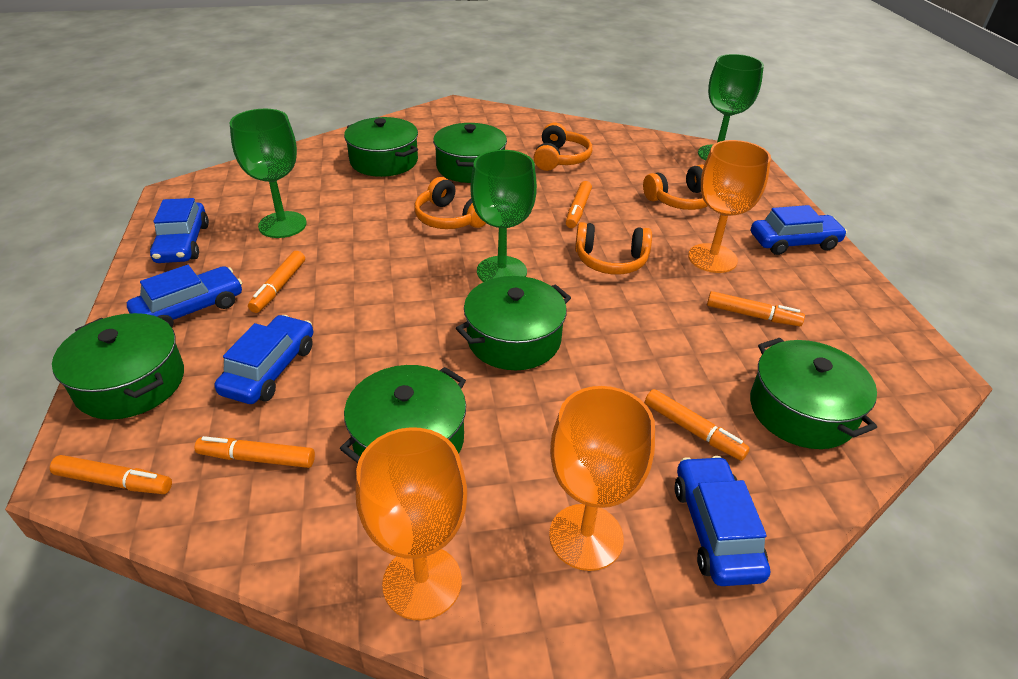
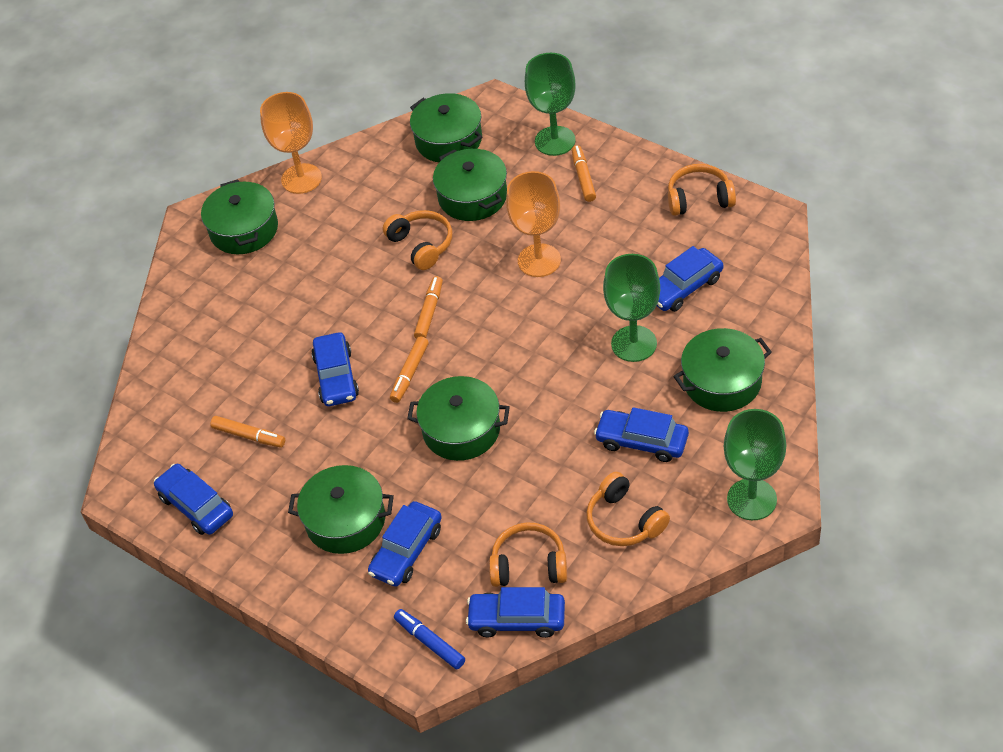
blue car: [127,265,242,328] [150,198,209,263] [215,315,313,404] [674,456,770,586] [751,205,847,255] = 5 -> [154,464,233,535] [311,332,359,406] [368,501,442,587] [466,587,565,638] [594,407,689,462] [656,246,723,312] = 6
blue marker: none = 0 -> [394,609,465,669] = 1
orange goblet: [356,427,467,620] [549,386,655,571] [688,140,771,273] = 3 -> [260,92,322,194] [506,171,561,277] = 2
orange marker: [50,455,172,494] [195,436,315,468] [248,251,305,313] [566,181,592,228] [645,389,750,461] [707,291,805,326] = 6 -> [210,416,285,448] [390,336,429,403] [414,276,443,339] [571,145,596,202] = 4

